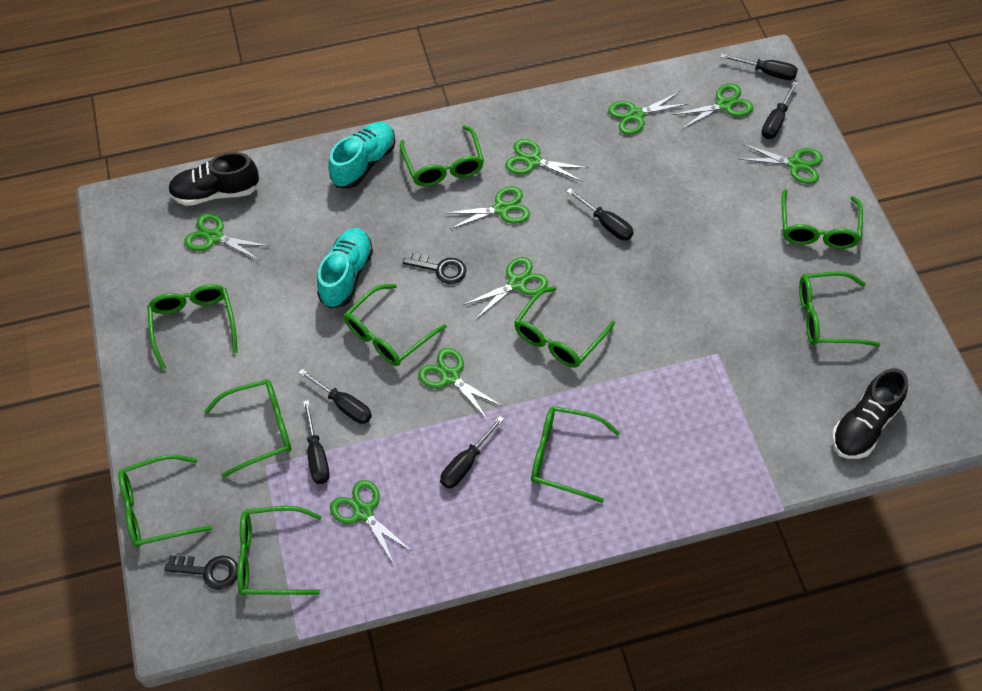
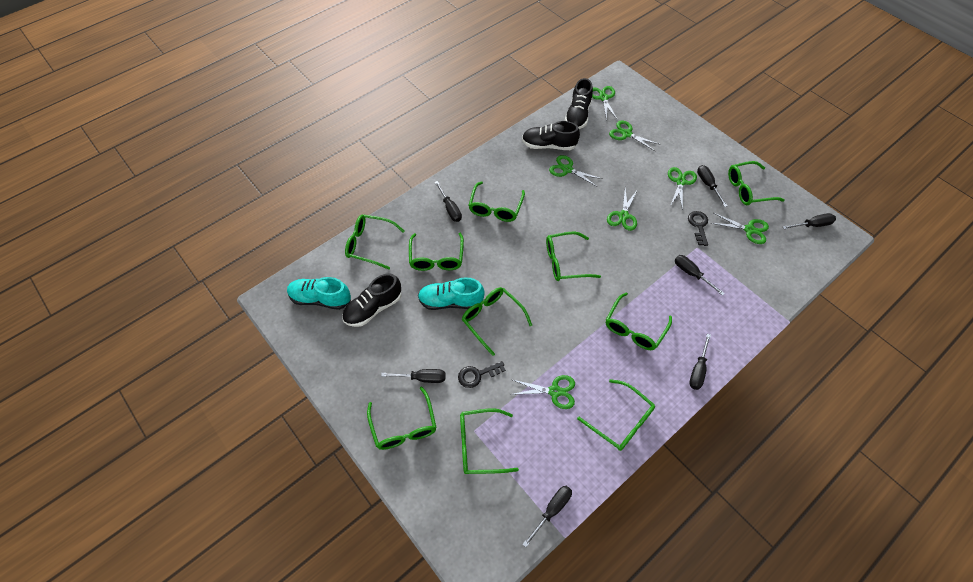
black screwdriver: [298,369,372,424] [303,400,329,484] [440,416,504,489] [566,188,634,240] [721,54,798,80] [761,81,798,139] = 6 -> [381,369,446,383] [435,181,462,222] [522,486,572,547] [675,255,725,296] [689,334,711,390] [697,165,727,207] [782,213,836,229] = 7
black shoe: [168,152,259,206] [832,368,908,459] = 2 -> [342,273,402,327] [522,121,580,150] [565,78,593,129] = 3
green scissors: [184,213,268,261] [330,480,413,566] [418,348,502,420] [446,187,530,229] [463,257,548,320] [505,139,588,182] [608,92,688,135] [673,83,753,129] [739,144,823,184] = 9 -> [510,375,575,409] [549,155,602,187] [592,86,618,121] [607,188,638,231] [609,121,661,151] [668,167,697,210] [711,213,769,244] = 7

